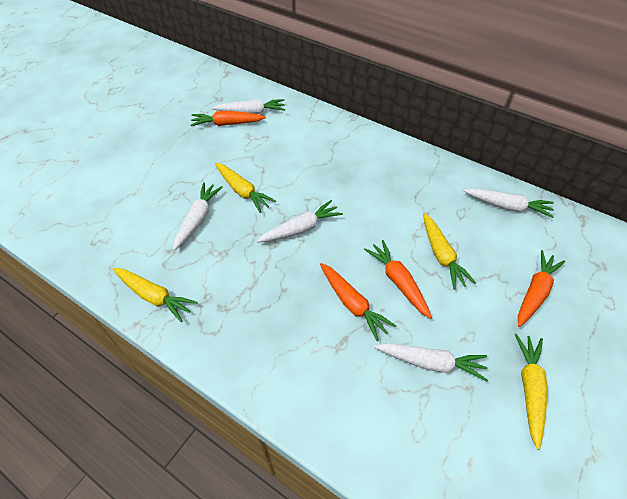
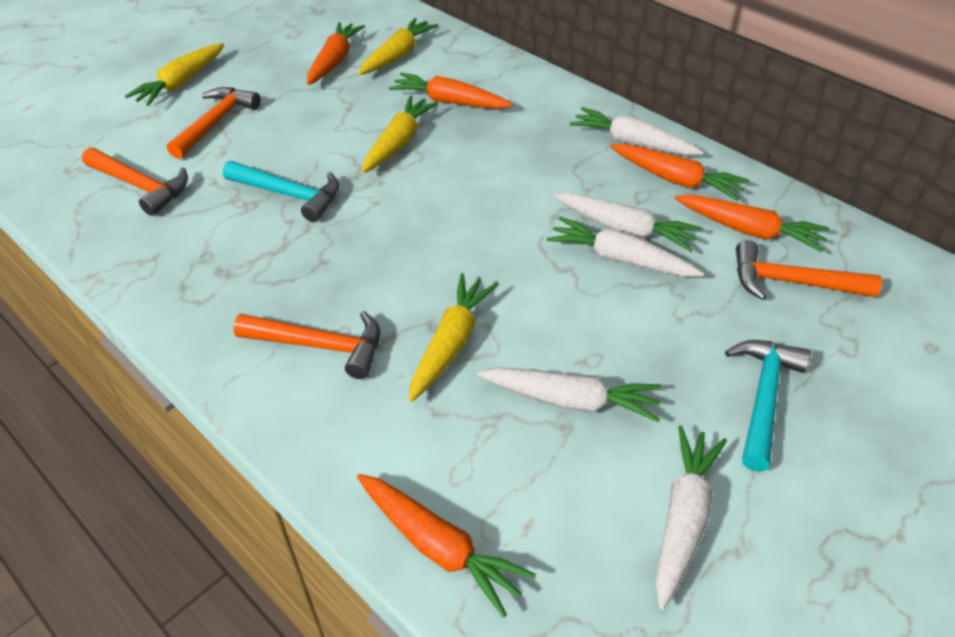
orange carrot: [191,111,266,126] [320,263,396,341] [364,240,432,319] [518,250,565,327] = 4 -> [307,22,365,85] [357,474,536,617] [389,73,513,109] [610,144,749,201] [675,195,829,252] = 5
orange hammer: none = 0 -> [82,148,188,216] [167,87,261,159] [233,311,380,379] [736,240,882,300] = 4
turquoise hammer: none = 0 -> [223,161,340,222] [725,340,811,472] = 2

